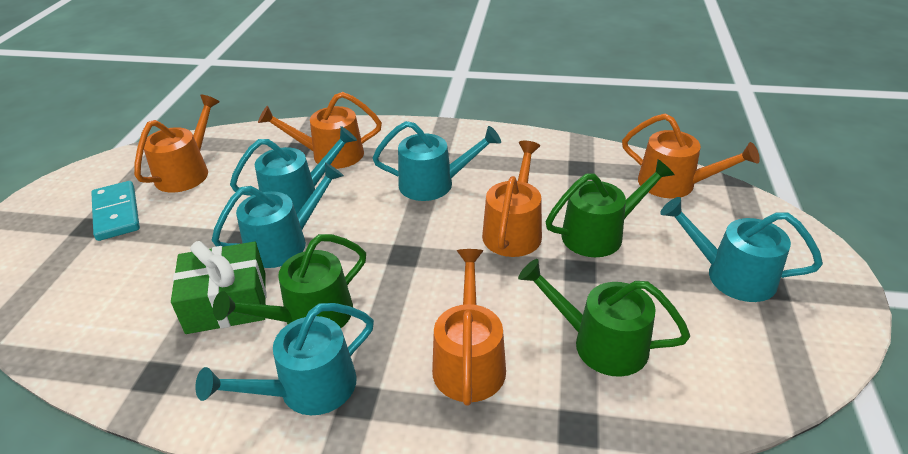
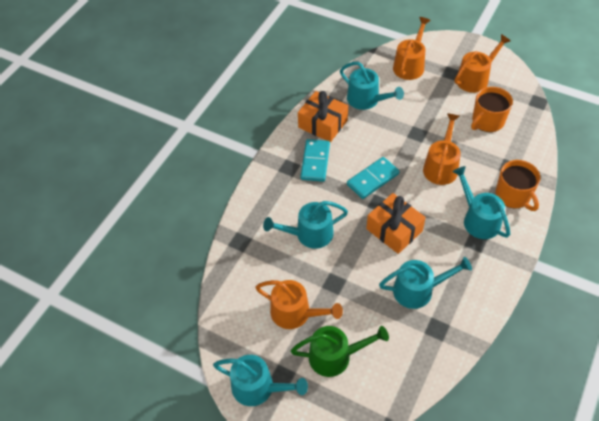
green gift: [171,241,266,334] = 1 -> none = 0
green watering can: [213,234,366,328] [518,259,690,377] [546,159,675,257] = 3 -> [291,326,389,377] = 1
orange gift: none = 0 -> [298,91,348,142] [366,193,426,254] = 2
orange mug: none = 0 -> [471,87,513,132] [495,160,541,211] = 2
orange watering can: [134,94,219,193] [258,92,382,169] [432,249,506,406] [482,141,542,257] [622,113,760,198] = 5 -> [255,280,343,329] [393,17,431,80] [423,113,461,185] [455,34,510,93] = 4
turquoise domino: [91,181,140,241] = 1 -> [300,139,330,182] [347,157,399,199] = 2

